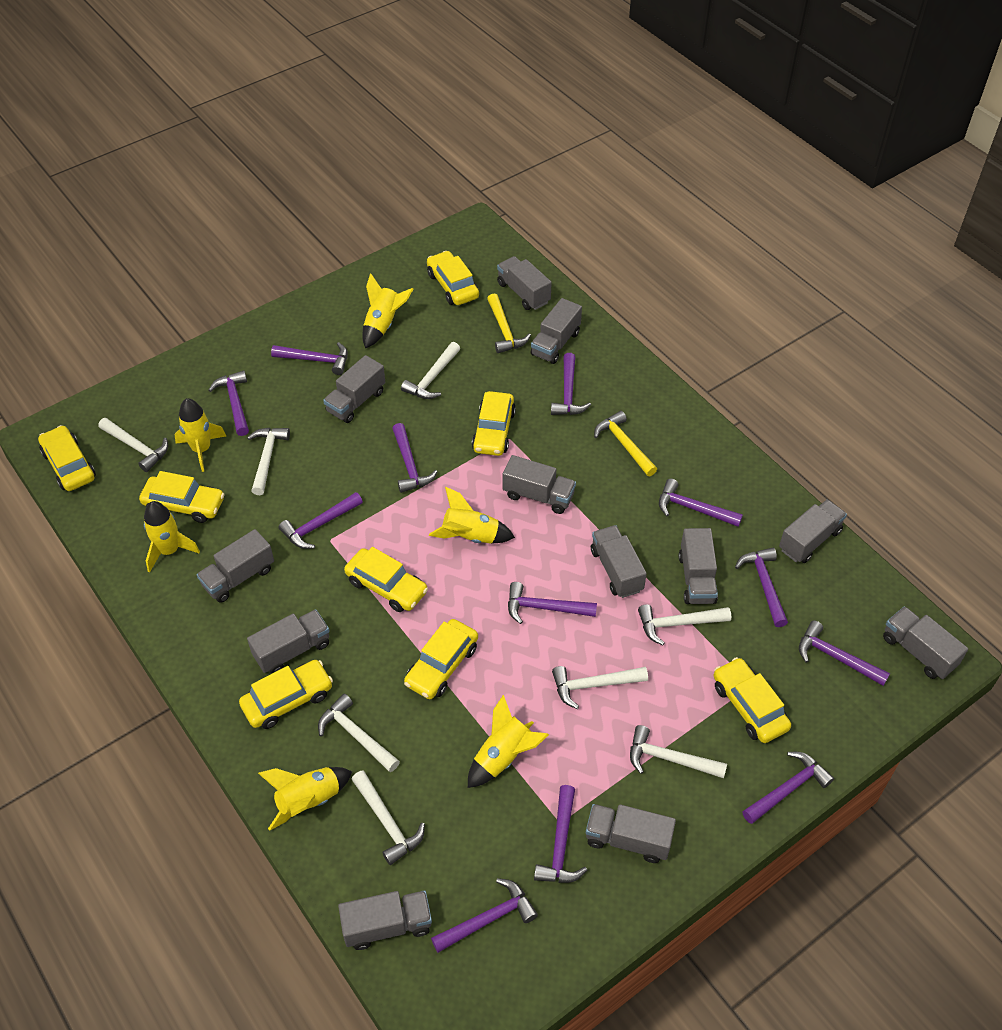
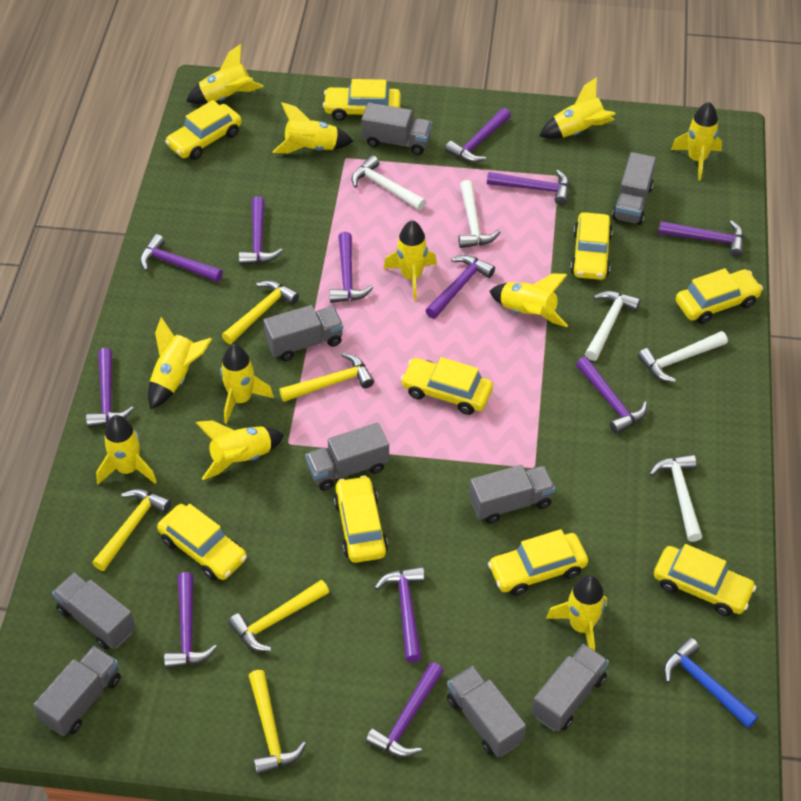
blue hammer: none = 0 -> [664,637,759,728] = 1
grey truck: [197,529,274,603] [247,610,330,674] [323,355,385,423] [338,890,432,950] [497,256,552,310] [503,455,576,514] [530,298,582,364] [586,804,676,863] [591,525,647,598] [679,528,718,604] [779,500,847,563] [883,606,968,679] = 12 -> [33,646,121,736] [52,572,135,650] [263,305,343,361] [305,423,389,491] [361,103,432,155] [447,666,526,757] [469,465,555,524] [532,644,609,732] [612,152,656,225] = 9
white hammer: [98,418,168,472] [247,428,290,495] [318,694,400,772] [351,770,425,865] [401,342,460,399] [552,666,648,709] [630,725,727,778] [638,604,731,645] = 8 -> [352,155,426,210] [458,180,500,248] [585,291,640,361] [638,331,728,382] [649,454,702,542] = 5
yellow car: [38,425,96,491] [139,471,225,523] [239,660,333,729] [344,547,428,612] [404,619,478,699] [427,251,479,305] [472,391,516,456] [714,657,791,743] = 8 -> [157,504,247,580] [165,100,242,160] [323,79,401,121] [333,475,388,563] [400,357,493,415] [488,529,588,596] [571,212,613,280] [654,544,756,616] [676,268,763,324] = 9
yellow hammer: [487,293,531,353] [594,411,657,476] = 2 -> [92,489,171,571] [222,280,299,344] [228,580,329,651] [249,670,306,775] [279,353,374,402] = 5
yellow rocket: [144,501,200,572] [174,398,226,472] [258,767,352,831] [362,273,413,348] [429,487,515,544] [468,695,549,788] = 6 -> [96,415,157,484] [148,317,212,409] [186,44,264,104] [196,420,284,480] [220,344,274,424] [273,102,353,154] [383,220,437,300] [489,273,568,327] [539,77,616,139] [546,575,607,651] [671,102,722,180] = 11

